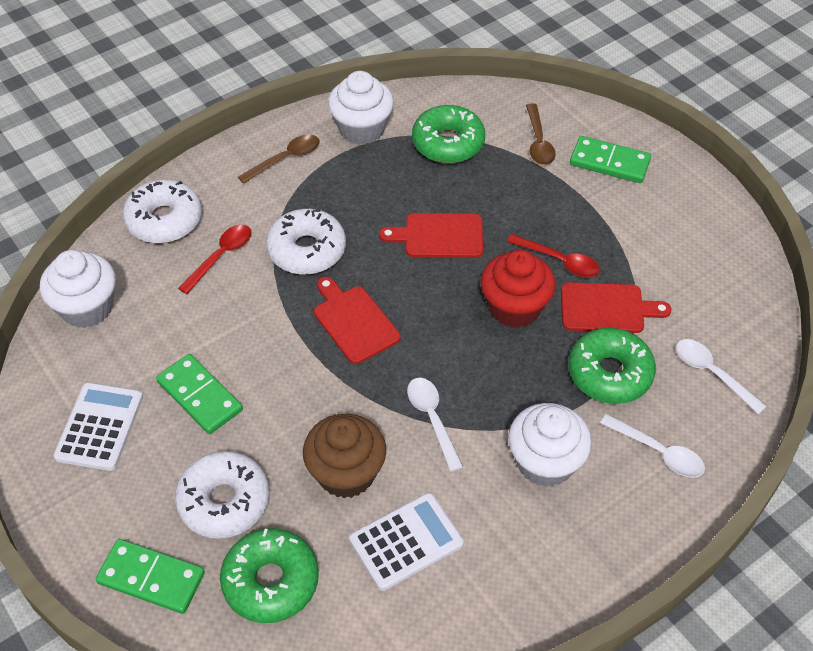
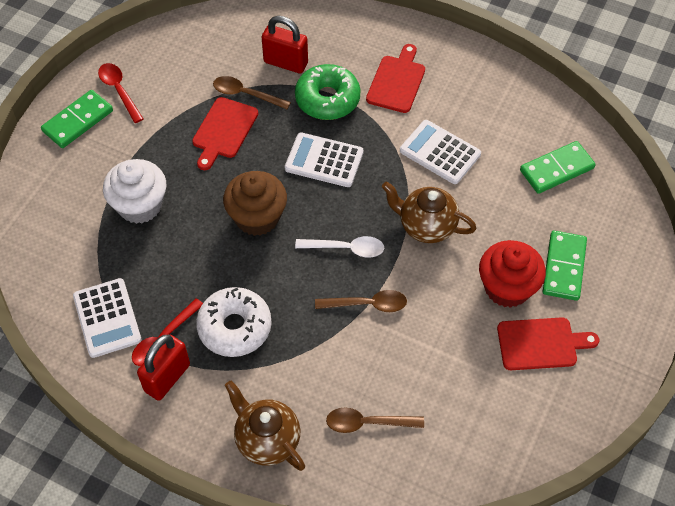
brown spoon: [238,135,319,184] [526,103,556,165] = 2 -> [213,76,291,109] [315,290,407,312] [326,408,424,433] = 3
brown teapot: none = 0 -> [225,381,305,471] [382,182,476,243] = 2
green donut: [220,528,319,623] [412,105,485,163] [568,328,656,404] = 3 -> [295,64,361,120] = 1
red padlock: none = 0 -> [137,335,190,401] [262,16,308,74] = 2
white calculator: [53,382,143,471] [349,493,464,591] = 2 -> [73,278,142,358] [285,133,364,187] [400,120,481,184] = 3
white cupcake: [40,250,116,328] [328,71,394,145] [508,403,592,487] = 3 -> [103,159,166,224] = 1
white donut: [123,180,202,243] [175,451,270,539] [266,209,346,275] = 3 -> [196,287,272,357] = 1
white spoon: [407,378,463,472] [600,414,705,477] [676,339,767,414] = 3 -> [295,236,384,257] = 1

